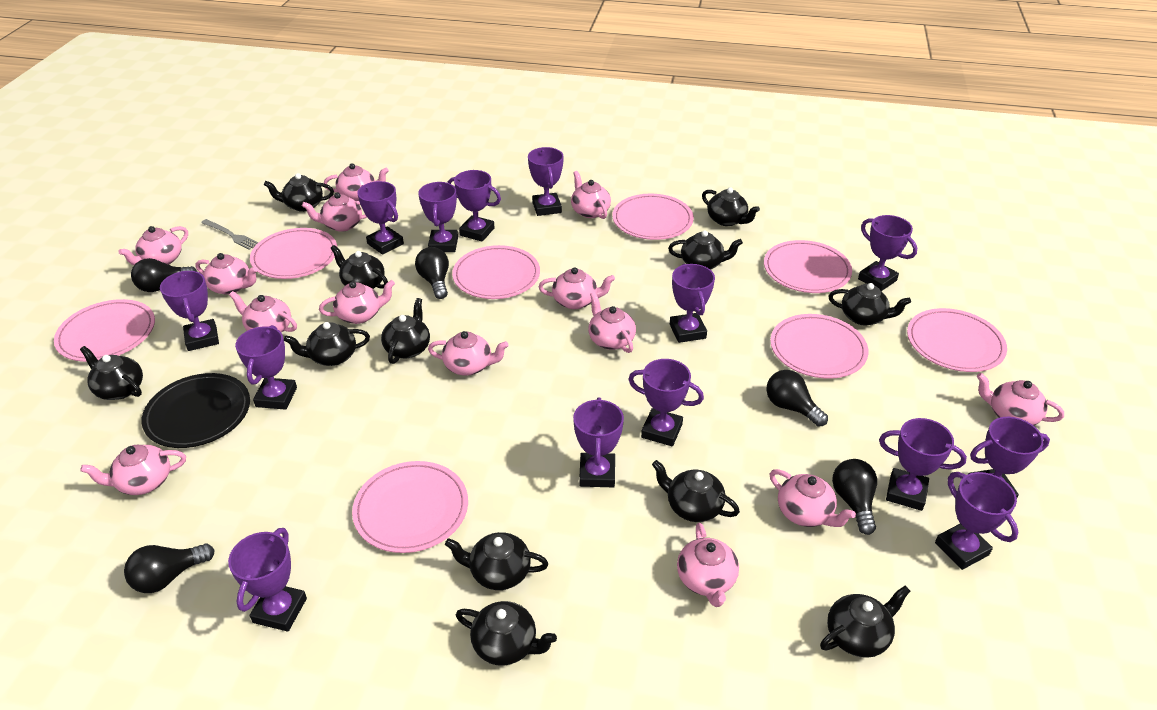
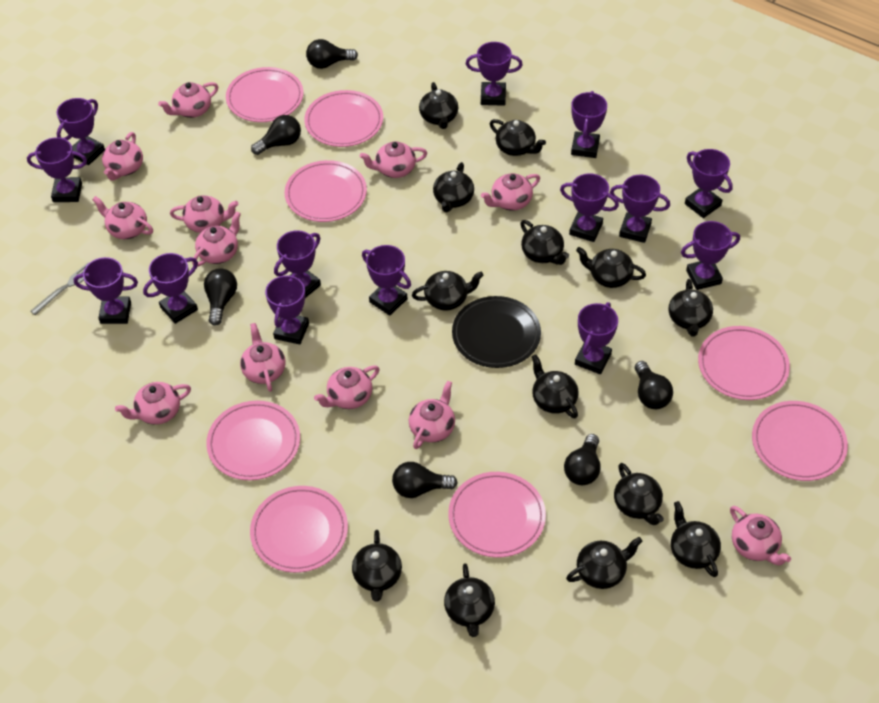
black light bulb: [124,543,215,593] [131,258,197,292] [415,247,449,299] [766,370,828,427] [832,459,877,535] = 5 -> [204,268,237,326] [251,115,301,155] [306,39,358,69] [392,462,458,498] [564,434,600,485] [635,361,673,409] = 6
black teapot: [80,346,143,400] [264,173,334,212] [284,322,370,366] [330,245,388,289] [381,298,430,364] [445,532,548,590] [456,601,557,666] [652,460,740,522] [668,230,743,269] [702,187,760,226] [820,586,910,658] [829,283,911,325] = 12 -> [352,530,402,602] [412,271,484,311] [419,82,458,129] [433,162,474,212] [444,563,495,637] [490,119,546,156] [520,220,569,265] [532,355,579,418] [566,537,642,589] [576,247,646,288] [614,463,664,525] [669,279,713,337] [671,501,721,577] = 13
pink teapot: [80,445,186,495] [119,226,188,265] [196,253,258,295] [229,291,297,333] [302,192,367,232] [319,280,395,324] [324,163,389,201] [428,331,509,376] [539,267,615,309] [571,171,611,219] [588,292,636,353] [677,523,739,607] [770,469,856,527] [977,373,1064,425] = 14 -> [92,196,153,239] [102,132,143,181] [115,382,191,425] [158,82,218,118] [170,195,239,233] [192,211,241,267] [240,323,286,392] [314,365,380,409] [360,141,427,178] [409,381,455,449] [481,173,540,211] [730,506,791,566] = 12

